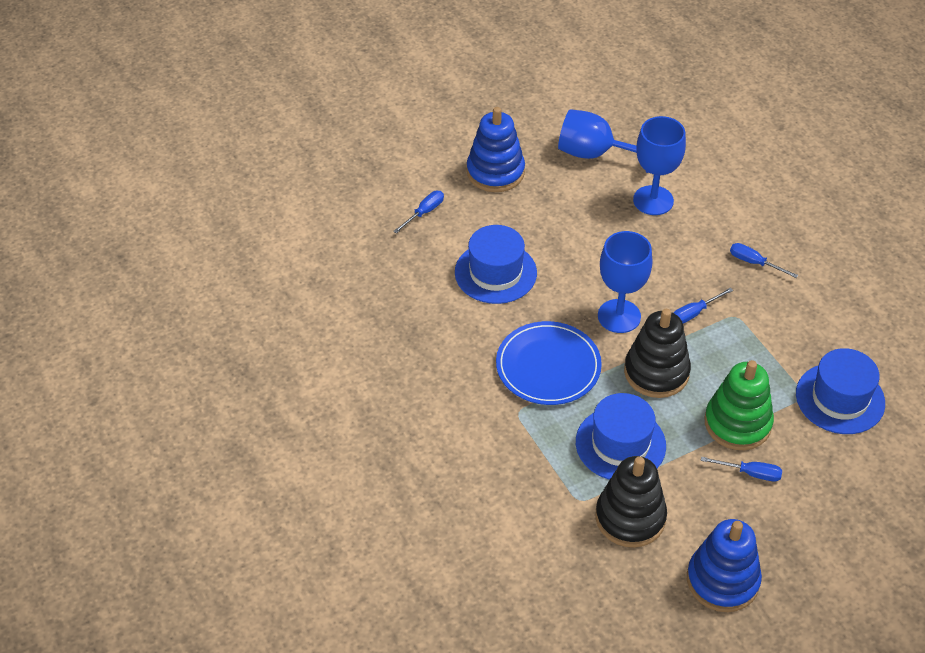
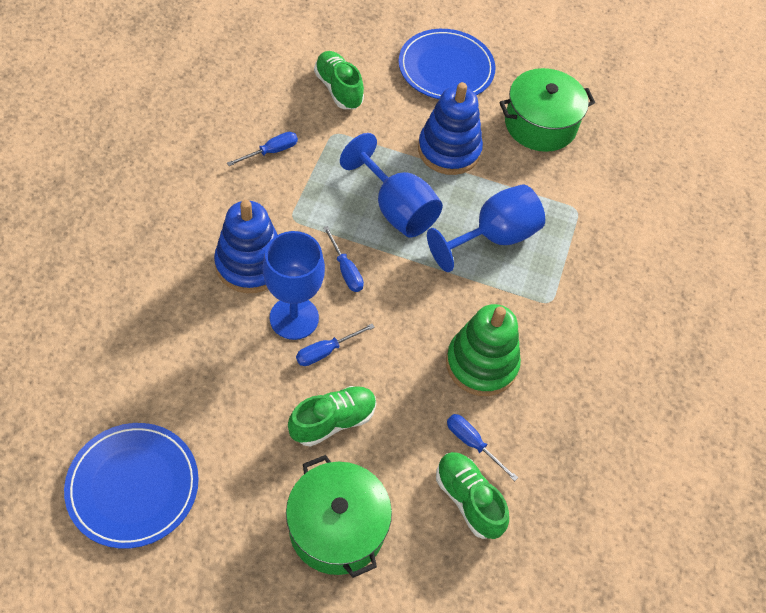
black stacking toy: [595,456,667,548] [624,309,691,398] = 2 -> none = 0
blue hat: [455,225,537,304] [576,393,666,480] [796,348,885,434] = 3 -> none = 0
blue plate: [496,321,602,405] = 1 -> [64,423,199,549] [399,29,496,99] = 2
green pot: none = 0 -> [286,455,392,578] [499,68,595,152] = 2
green shoe: none = 0 -> [288,386,376,447] [314,51,364,109] [436,452,509,539] = 3

